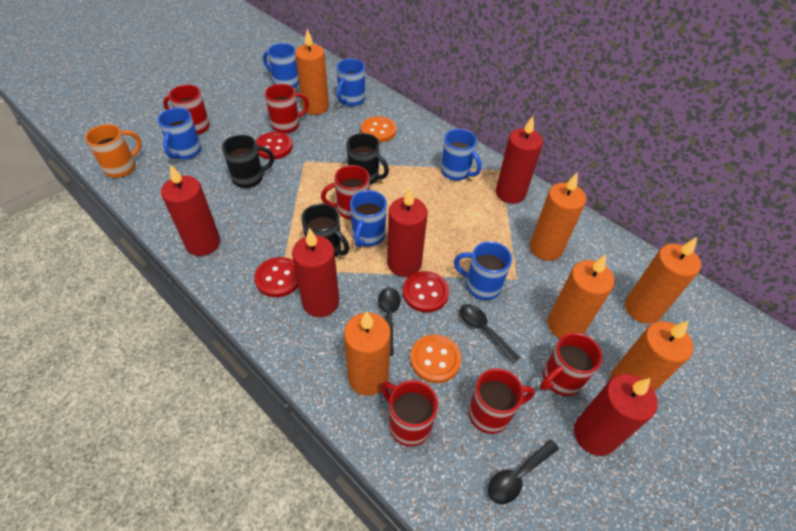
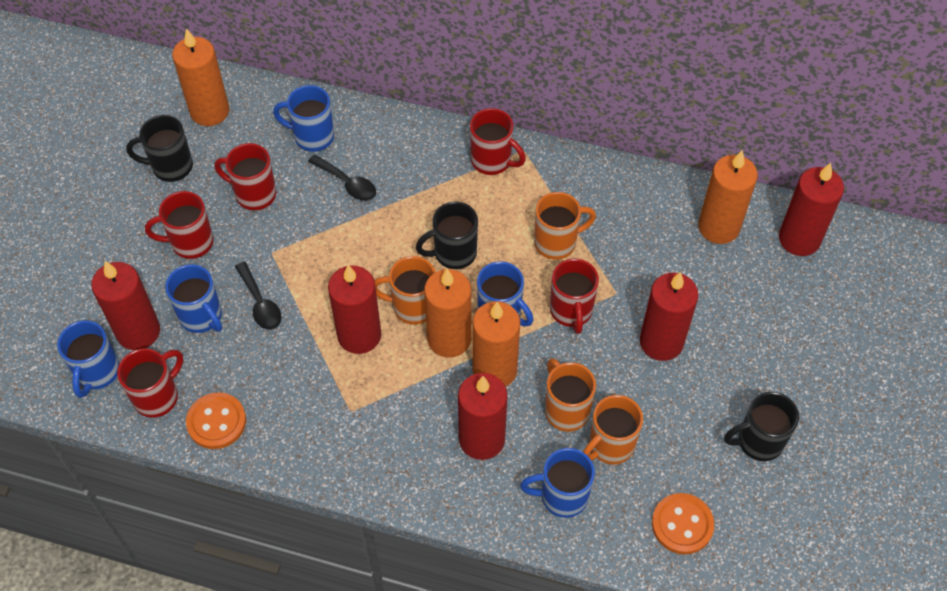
black spoon: [378,287,401,356] [460,304,520,364] [488,440,559,504] = 3 -> [235,262,282,330] [308,155,376,201] = 2
blue mug: [158,108,201,160] [263,43,299,88] [337,59,365,106] [350,190,387,247] [441,129,482,181] [454,241,512,300] = 6 -> [57,320,119,398] [165,264,222,333] [273,85,334,152] [477,261,533,327] [520,448,595,518] = 5
orange candle: [295,29,329,115] [344,311,391,396] [530,172,586,261] [548,255,615,338] [610,320,694,392] [625,237,701,324] = 6 -> [172,28,229,126] [424,269,471,358] [472,301,520,387] [698,150,758,244] = 4
orange mug: [85,124,141,178] = 1 -> [375,256,435,324] [534,192,596,260] [545,358,596,432] [583,395,643,464] = 4
red button: [254,257,298,297] [256,132,293,160] [403,271,449,313] = 3 -> none = 0
red mug: [163,85,210,135] [265,84,309,133] [321,165,370,220] [381,380,438,447] [469,368,535,434] [540,333,602,396] = 6 -> [117,348,183,418] [145,191,214,259] [215,143,276,210] [470,108,526,175] [550,259,599,334] = 5

